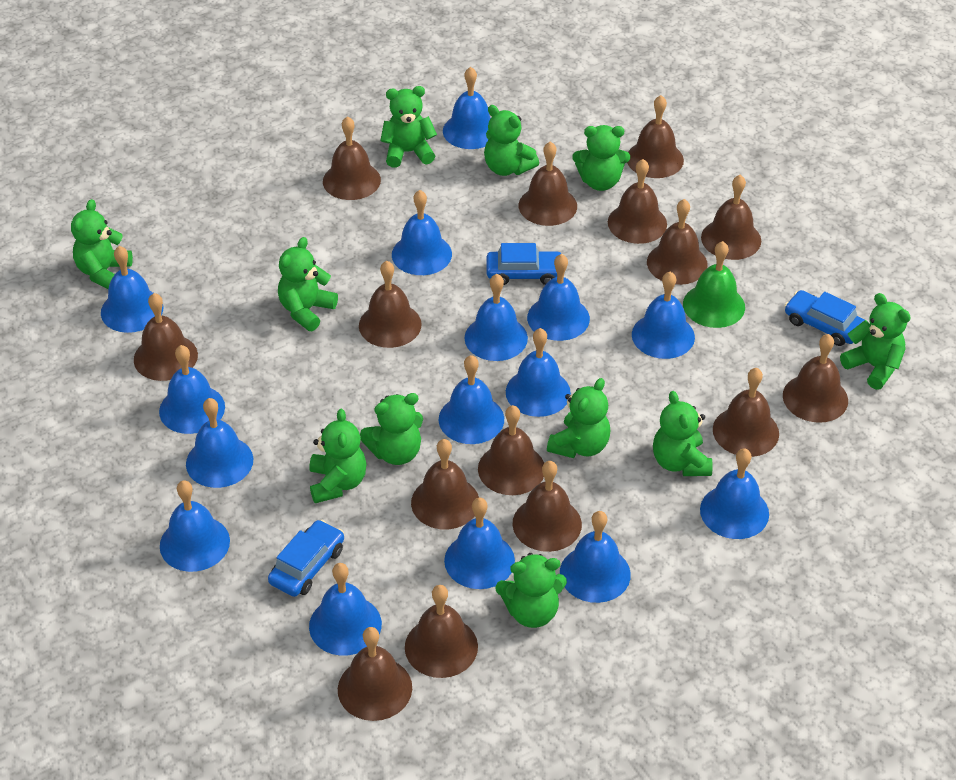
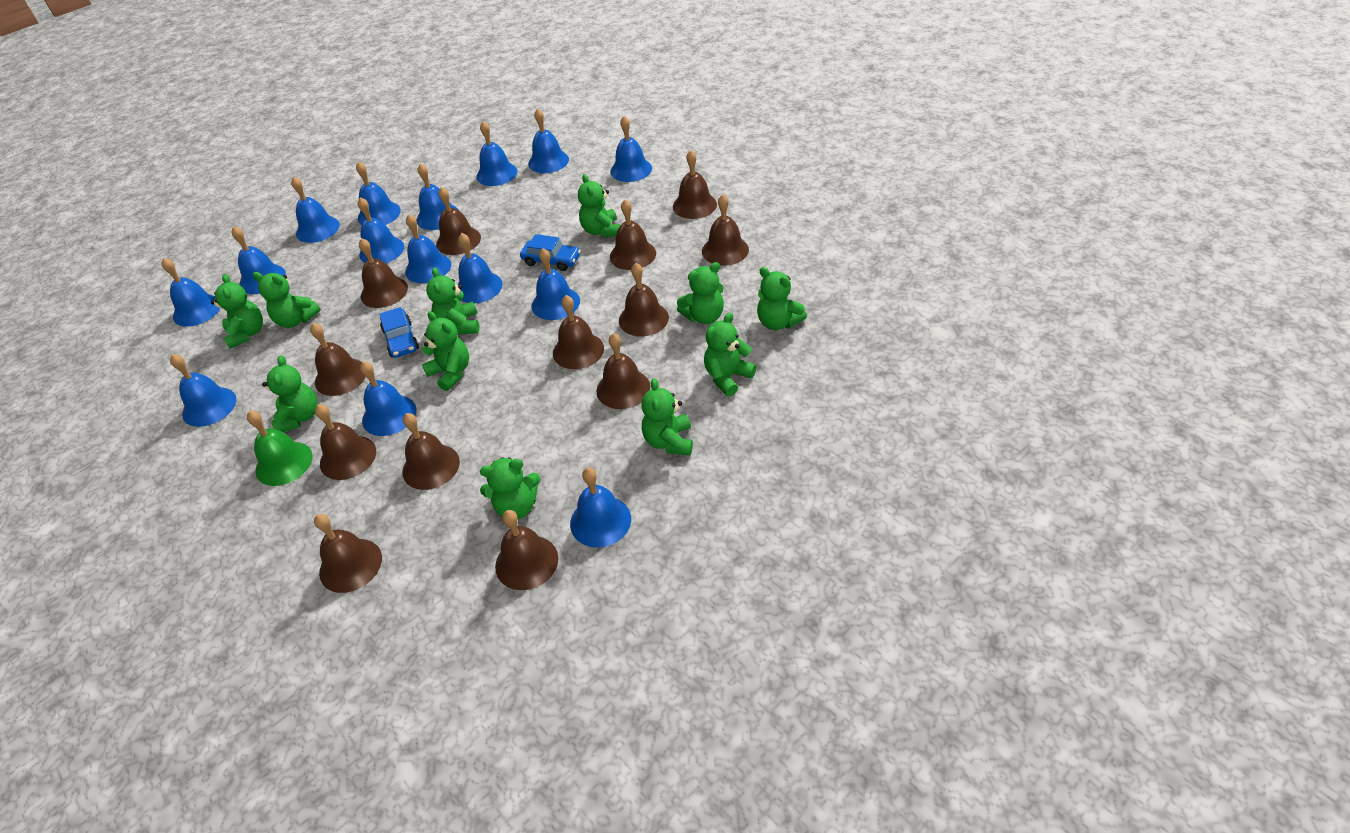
blue car: [268,520,344,597] [486,243,561,285] [784,290,864,346] = 3 -> [379,307,419,358] [520,234,581,271] = 2
brown bell: [134,293,198,381] [323,116,381,200] [338,627,412,721] [359,261,422,348] [405,585,478,678] [411,439,479,529] [478,406,544,495] [513,461,582,552] [519,141,577,226] [608,159,667,244] [627,95,684,178] [647,199,708,285] [701,175,761,260] [713,368,779,457] [783,334,848,423] = 15 -> [310,323,365,396] [314,514,382,593] [315,404,376,480] [359,238,408,308] [402,413,460,490] [436,187,481,255] [495,510,558,590] [553,295,604,369] [596,333,650,409] [610,199,656,270] [619,263,669,336] [673,150,717,219] [702,194,749,266] = 13

